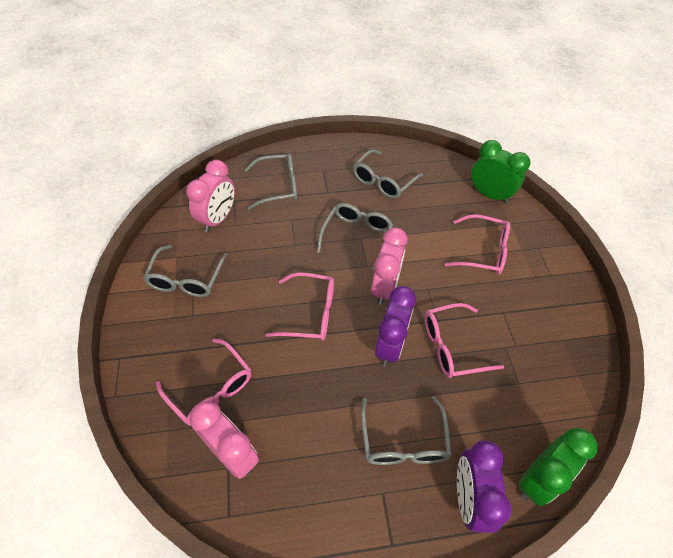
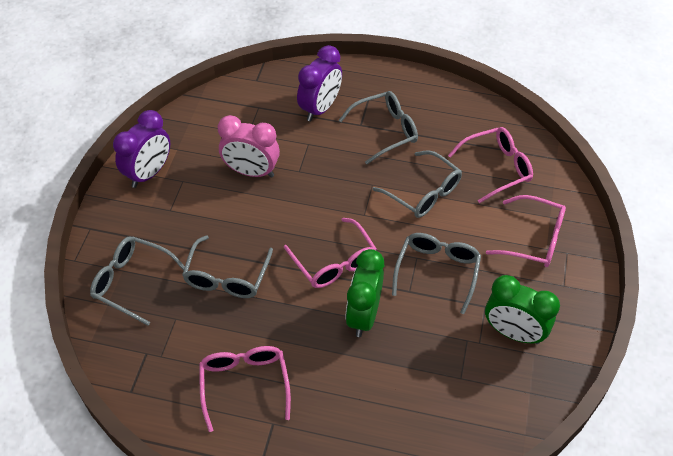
pink clock: [186,160,235,232] [189,401,259,479] [371,227,408,305] = 3 -> [218,115,280,178] = 1

